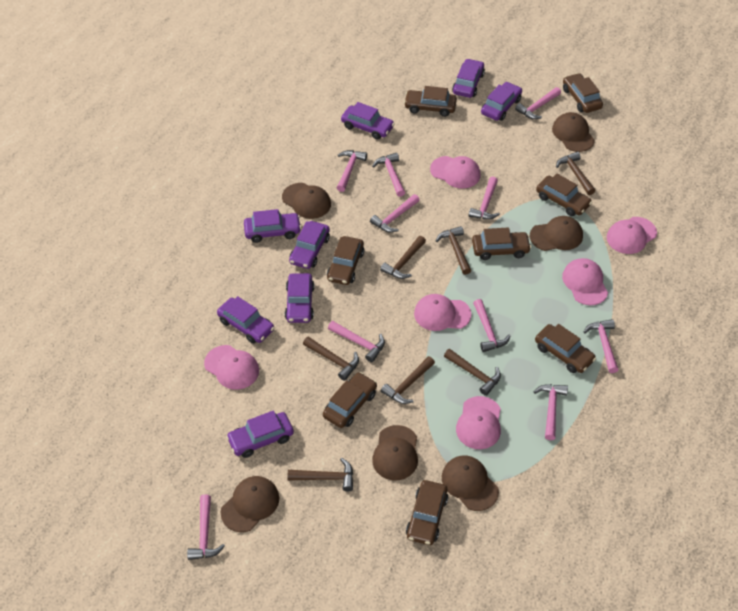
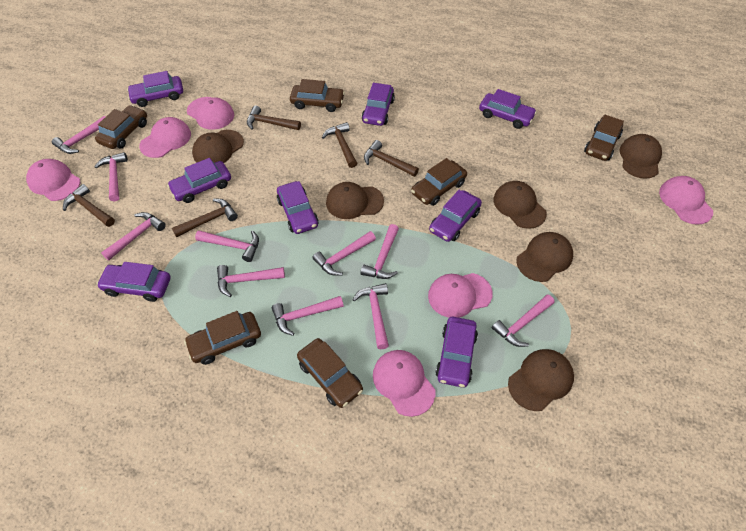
brown car: [323,372,377,428] [327,236,364,285] [404,86,457,117] [406,480,448,545] [472,228,531,260] [535,324,596,373] [536,174,592,216] [563,73,603,113] = 8 -> [95,105,147,149] [184,311,261,365] [290,79,345,112] [297,338,363,408] [411,158,467,206] [584,115,624,161] = 6
brown hammer: [288,458,353,491] [303,336,359,381] [380,236,426,279] [381,356,435,404] [436,226,471,275] [444,349,501,396] [556,152,595,195] = 7 -> [63,184,115,227] [172,199,238,237] [247,105,301,130] [322,122,357,168] [364,140,419,177] = 5

